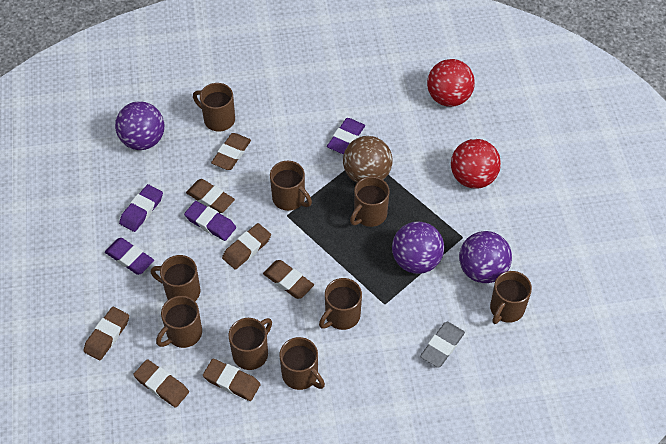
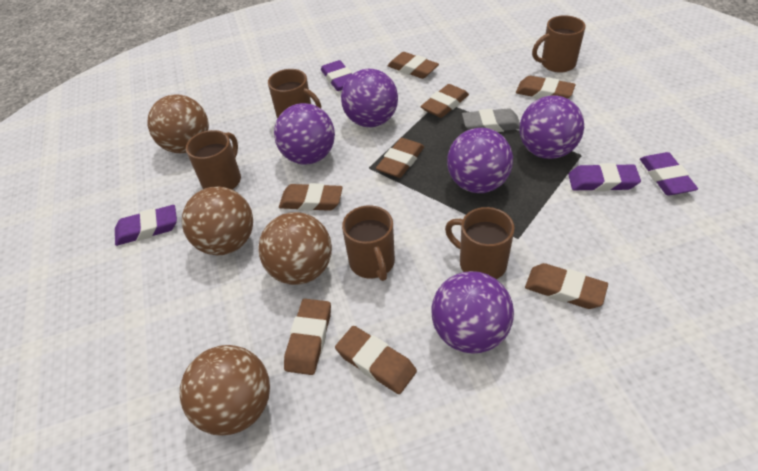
brown ball: [343,136,393,183] = 1 -> [147,94,209,153] [180,345,270,436] [182,187,253,255] [258,212,332,285] = 4
brown eraser: [83,307,129,360] [133,359,189,408] [186,179,235,213] [203,359,261,401] [211,133,251,170] [222,223,271,270] [263,260,314,299] = 7 -> [279,183,343,211] [284,299,331,375] [335,326,417,394] [376,138,424,178] [388,52,439,79] [420,84,469,118] [516,76,576,99] [525,263,608,309] = 8
brown mug: [151,255,200,301] [156,296,202,348] [193,83,235,131] [228,318,272,370] [270,161,312,211] [280,337,325,390] [319,278,362,330] [350,176,390,227] [490,271,532,324] = 9 -> [186,130,241,189] [268,69,321,119] [342,205,395,281] [445,207,515,279] [532,15,585,73] = 5
purple ball: [115,102,164,150] [392,222,444,274] [459,231,512,283] = 3 -> [274,103,335,164] [341,69,398,127] [431,271,514,354] [447,128,513,193] [519,95,584,159] = 5
red ball: [427,59,475,107] [451,139,501,189] = 2 -> none = 0

